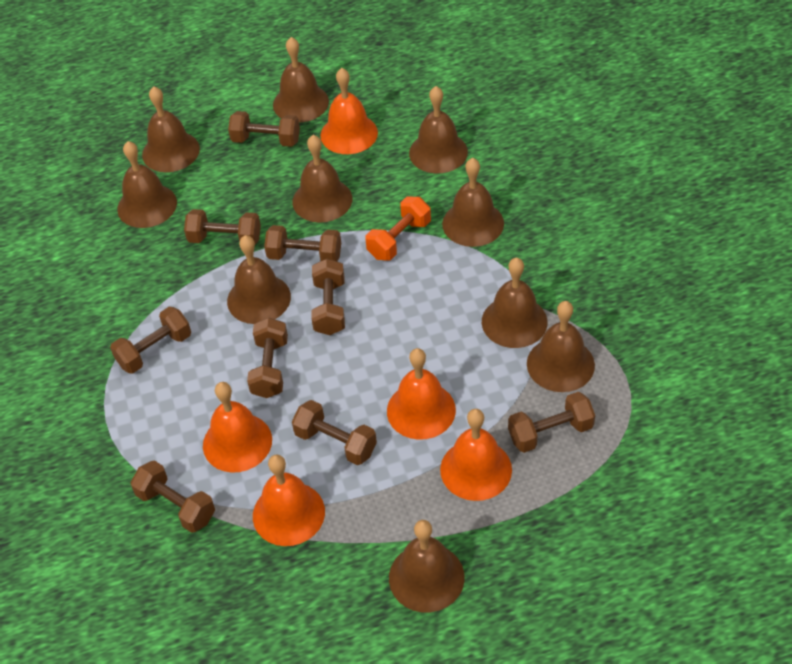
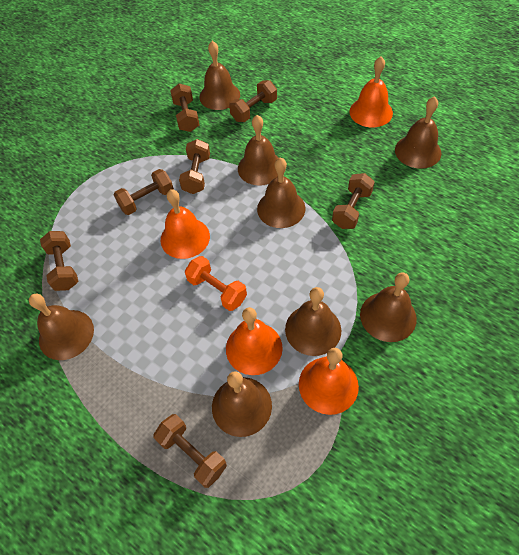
brown bell: [117,141,177,228] [142,86,200,172] [227,235,291,324] [273,37,329,123] [292,135,352,223] [389,520,465,612] [409,86,468,173] [442,158,504,247] [482,258,548,348] [527,301,595,392] = 10 -> [29,293,94,360] [199,41,240,110] [212,371,272,437] [238,115,279,186] [257,157,306,228] [285,287,341,356] [360,272,417,342] [395,96,441,169] = 8
brown dumbbell: [110,307,191,374] [131,460,215,533] [184,209,261,245] [228,111,300,147] [247,318,288,398] [264,225,341,261] [292,400,377,465] [311,259,345,335] [508,392,595,453] = 9 -> [40,231,78,291] [114,169,174,215] [153,414,227,488] [170,83,199,132] [179,139,210,194] [229,80,277,122] [332,173,375,229] = 7
orange bell: [203,382,272,473] [253,455,325,546] [320,68,378,154] [387,348,456,440] [440,409,512,501] = 5 -> [161,189,210,259] [226,307,283,375] [299,348,359,415] [349,56,393,127] = 4

